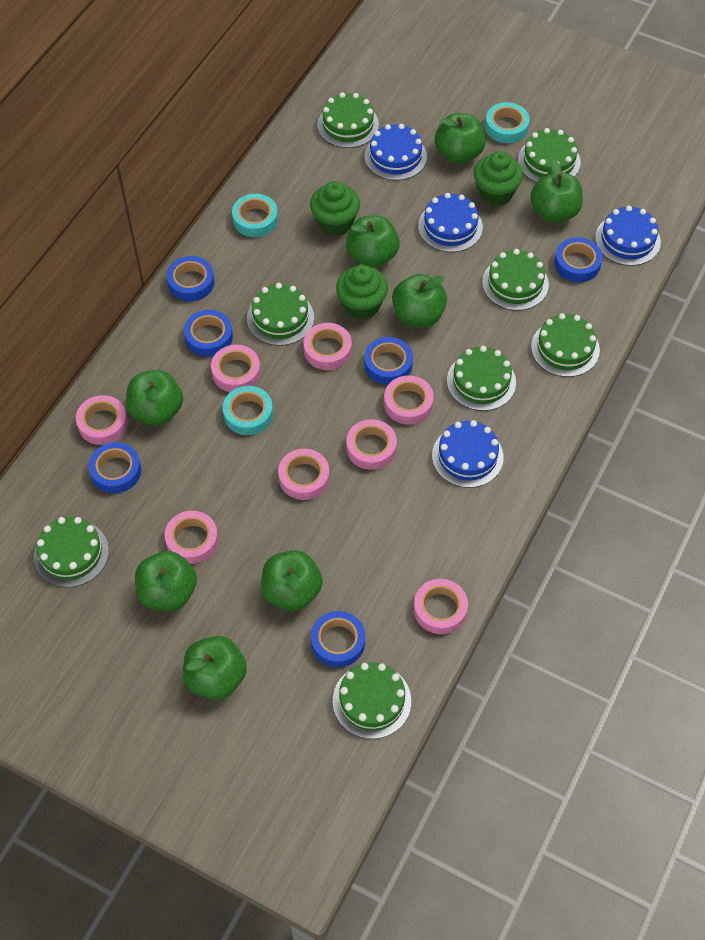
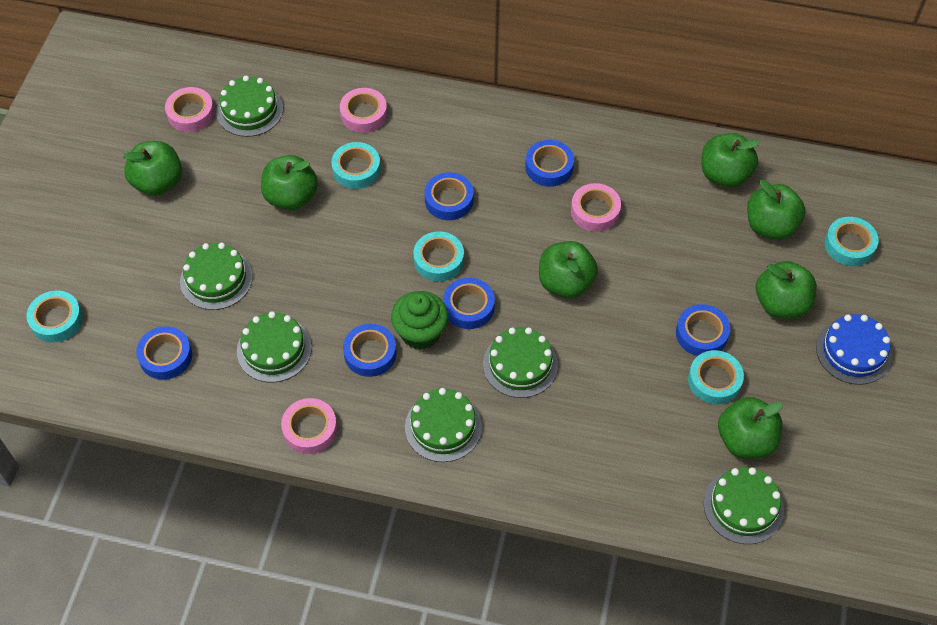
blue cake: [364,124,427,181] [418,193,483,252] [432,420,504,488] [595,206,661,266] = 4 -> [816,314,892,385] = 1
green apple: [126,370,183,426] [135,551,197,611] [183,636,247,700] [261,550,323,611] [346,215,400,268] [392,274,447,327] [435,113,486,164] [530,160,583,223] = 8 -> [123,141,182,196] [261,155,318,210] [539,241,598,298] [702,133,759,188] [718,397,783,459] [747,180,806,240] [756,261,817,319] = 7
green cake: [34,517,109,587] [247,283,314,346] [317,92,379,148] [333,662,411,739] [447,346,516,411] [482,249,549,311] [518,128,581,182] [531,313,600,377] = 8 -> [180,243,253,310] [216,76,283,137] [237,311,312,383] [405,388,482,462] [483,327,558,398] [704,467,784,544] = 6
green cupcake: [310,181,360,236] [336,265,388,320] [474,151,523,206] = 3 -> [391,291,449,350] = 1
pink tape: [76,395,128,445] [165,511,218,564] [211,345,260,392] [278,449,329,500] [303,323,352,370] [346,419,397,470] [384,375,434,425] [414,579,468,634] = 8 -> [165,87,215,132] [281,398,337,454] [340,88,387,133] [571,183,621,232] = 4
turquoise tape: [223,386,273,435] [232,194,278,237] [485,102,530,143] = 3 -> [27,291,83,343] [331,142,381,189] [413,231,464,281] [688,350,744,404] [824,217,879,266] = 5

